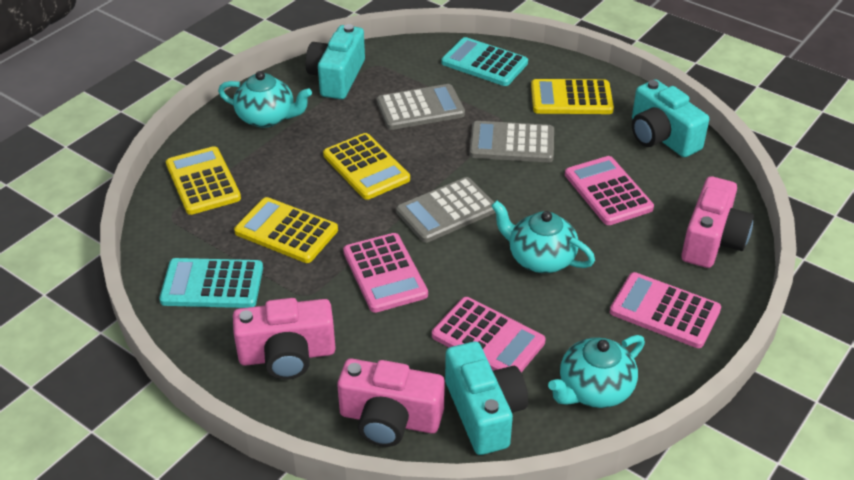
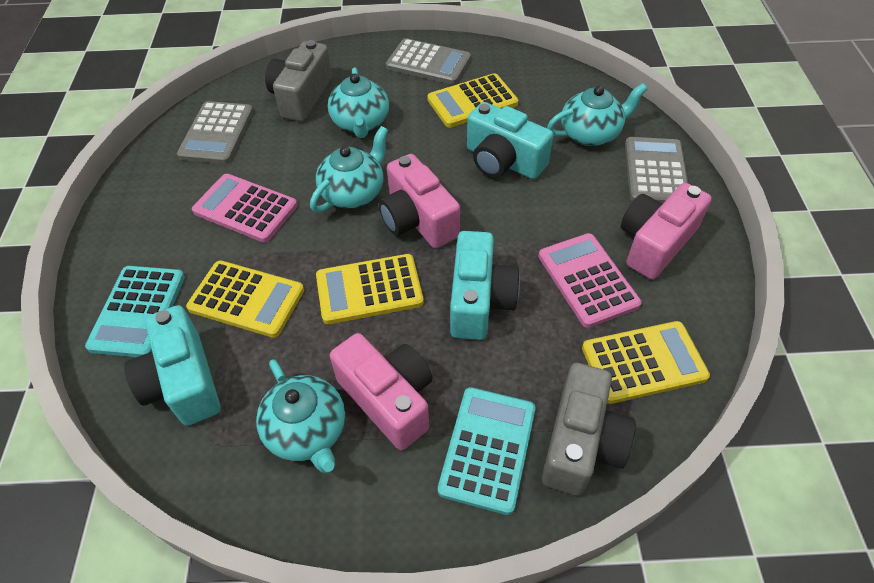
grey camera: none = 0 -> [265,40,332,122] [542,363,636,496] = 2
pink calculator: [343,233,428,313] [432,297,546,372] [565,156,654,225] [610,272,721,348] = 4 -> [192,174,298,243] [538,233,642,328] = 2
turquoise teapot: [218,71,312,128] [491,201,595,273] [548,335,645,408] = 3 -> [256,359,345,473] [310,126,388,212] [328,67,389,138] [547,83,647,146] = 4

